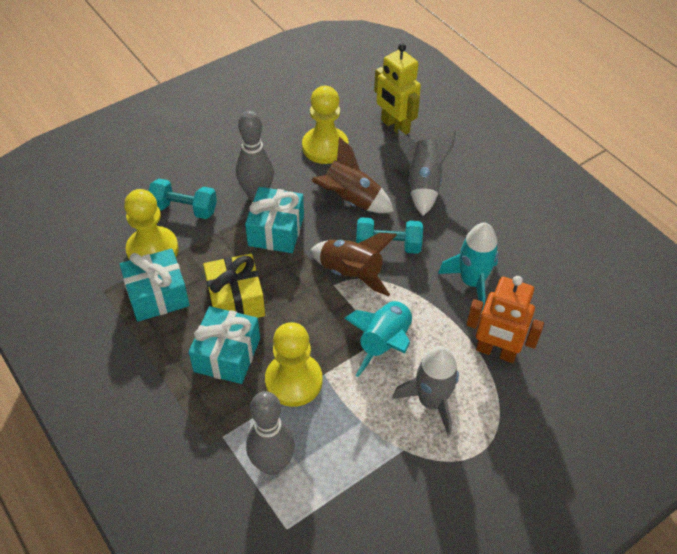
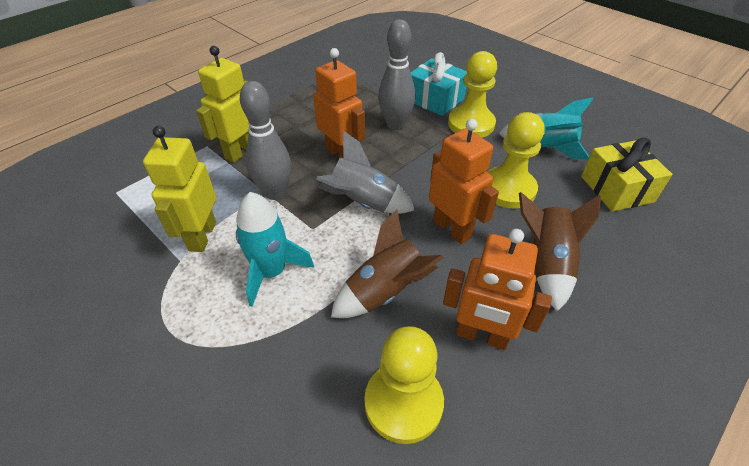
grey rocket: [393,346,459,435] [398,129,456,216] = 2 -> [316,131,414,214] = 1
orange robot: [466,276,544,363] = 1 -> [313,48,365,159] [429,119,499,244] [443,229,552,350] = 3
turquoise dumbbell: [149,179,217,219] [356,217,423,254] = 2 -> none = 0
turquoise gift: [120,249,190,322] [189,306,260,384] [245,187,304,253] = 3 -> [411,52,467,116] = 1
yellow robot: [374,44,421,134] = 1 -> [143,126,216,252] [196,46,249,163] = 2

